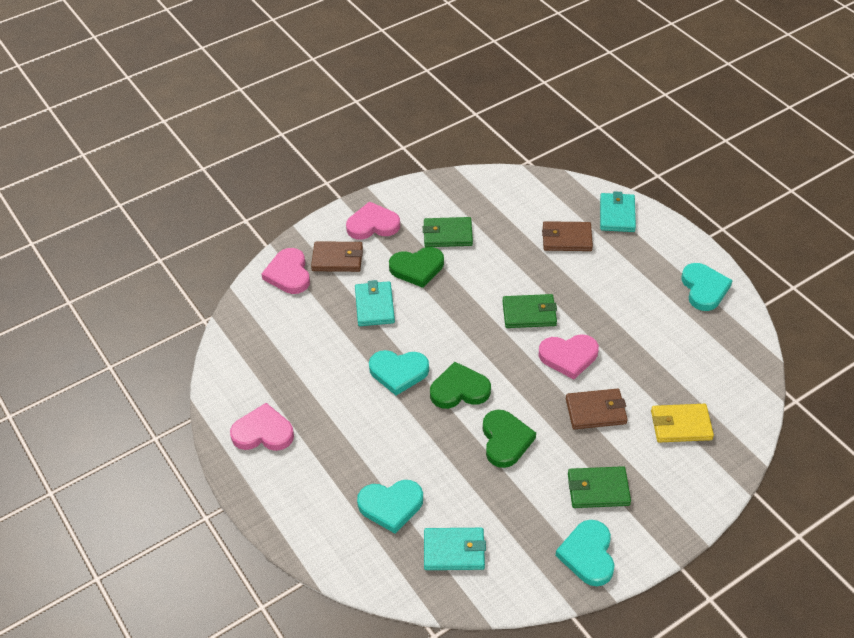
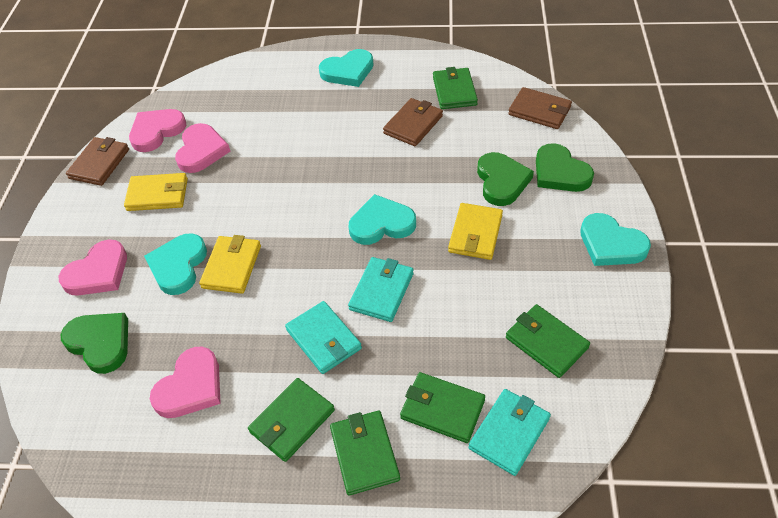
green wallet: [423,217,473,247] [502,294,557,328] [568,466,631,508] = 3 -> [248,378,335,462] [330,411,400,496] [400,372,485,443] [433,67,478,109] [506,304,590,378] = 5
yellow wallet: [651,404,714,443] = 1 -> [124,173,188,211] [199,235,261,294] [448,203,503,260] = 3

